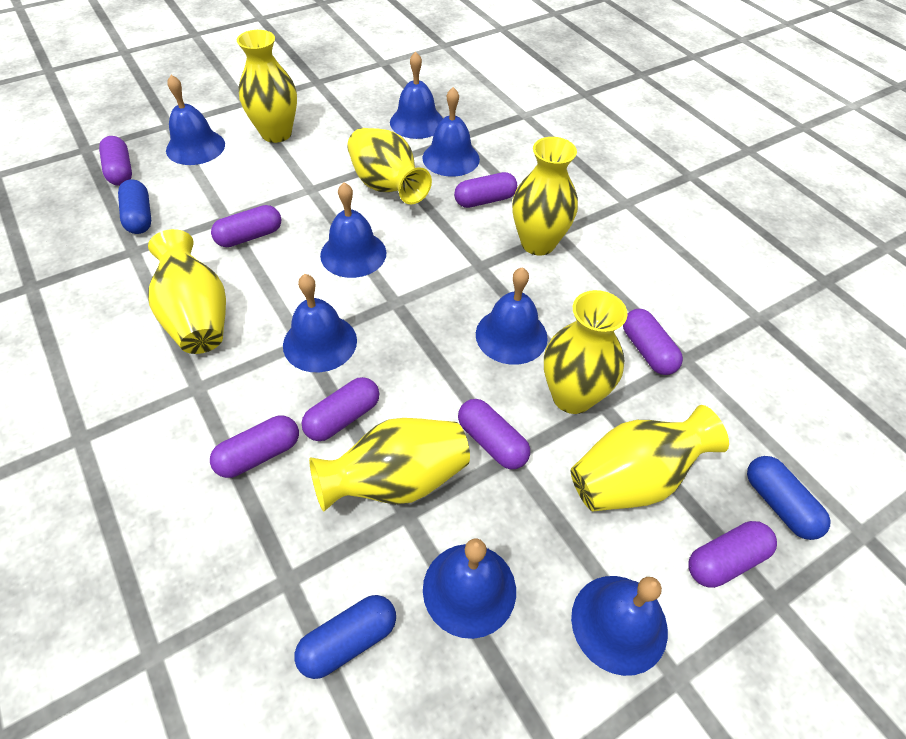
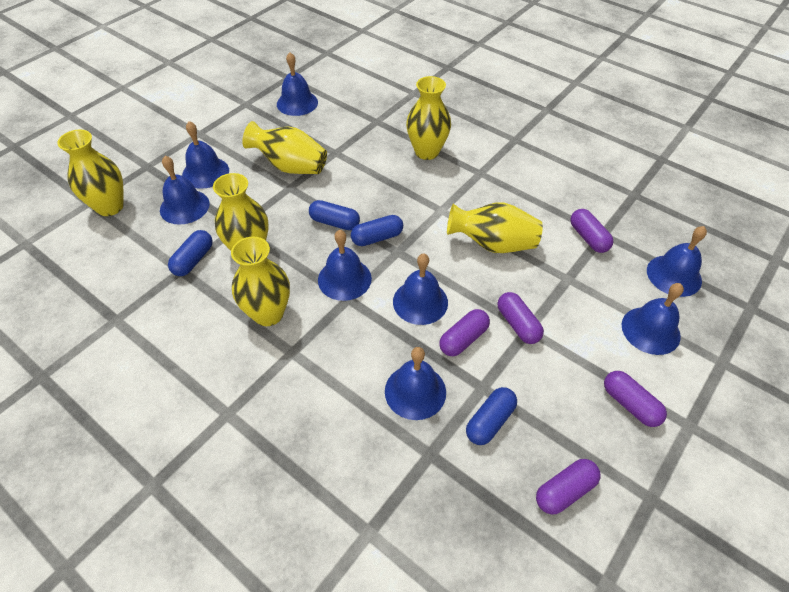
blue capsule: [118,179,151,234] [295,595,396,679] [747,456,831,540] = 3 -> [168,230,213,276] [309,200,360,230] [351,215,403,246] [466,387,517,445] = 4
purple capsule: [99,136,132,186] [210,416,299,478] [211,205,281,247] [301,377,379,441] [454,172,517,208] [458,399,530,469] [623,309,683,375] [688,521,777,588] = 8 -> [439,309,490,356] [498,292,544,344] [536,459,601,515] [570,209,614,253] [604,371,667,427] = 5
yellow vase: [148,229,226,354] [237,30,297,143] [309,418,470,512] [347,128,432,204] [512,137,578,256] [544,290,628,414] [571,405,729,511] = 7 -> [57,130,124,216] [213,173,269,251] [231,237,290,326] [242,121,327,174] [406,76,451,160] [447,202,543,253] = 6

